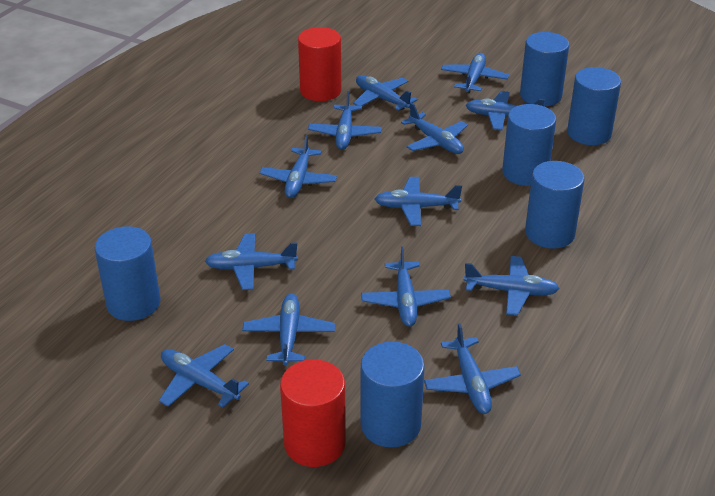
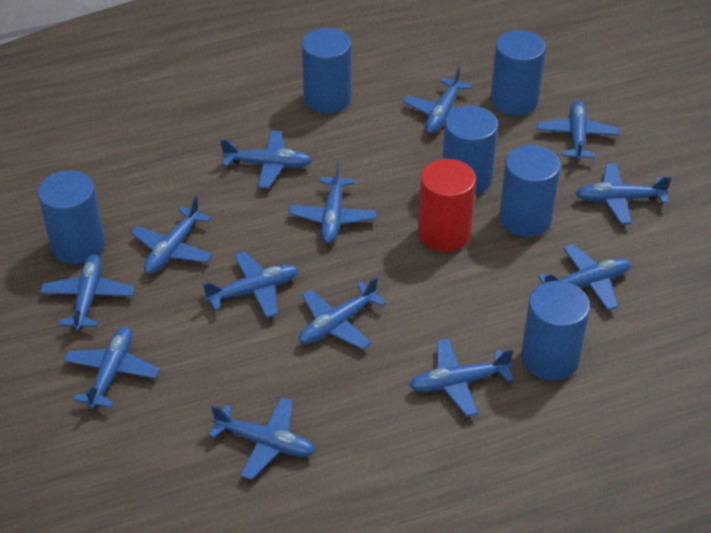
red cylinder: [280,359,346,467] [298,27,342,101] = 2 -> [418,159,476,252] = 1

